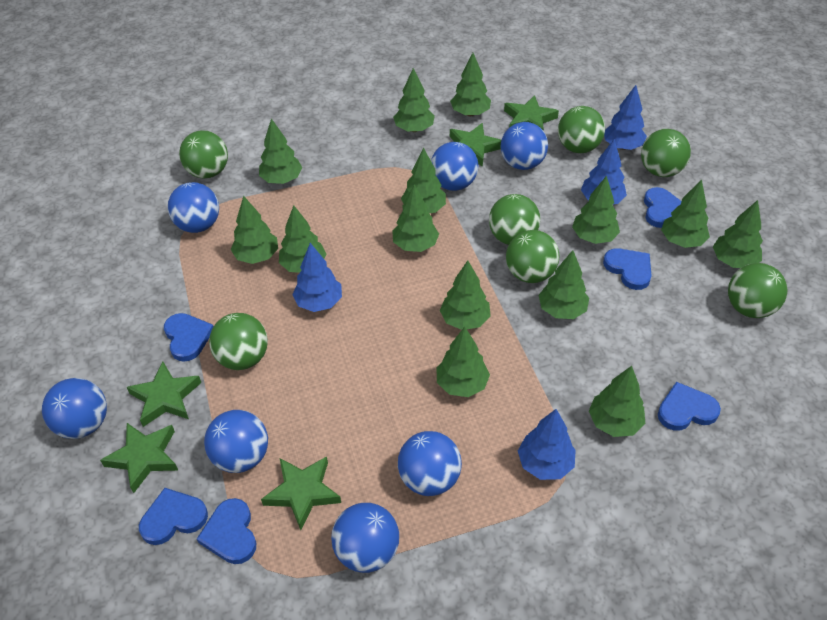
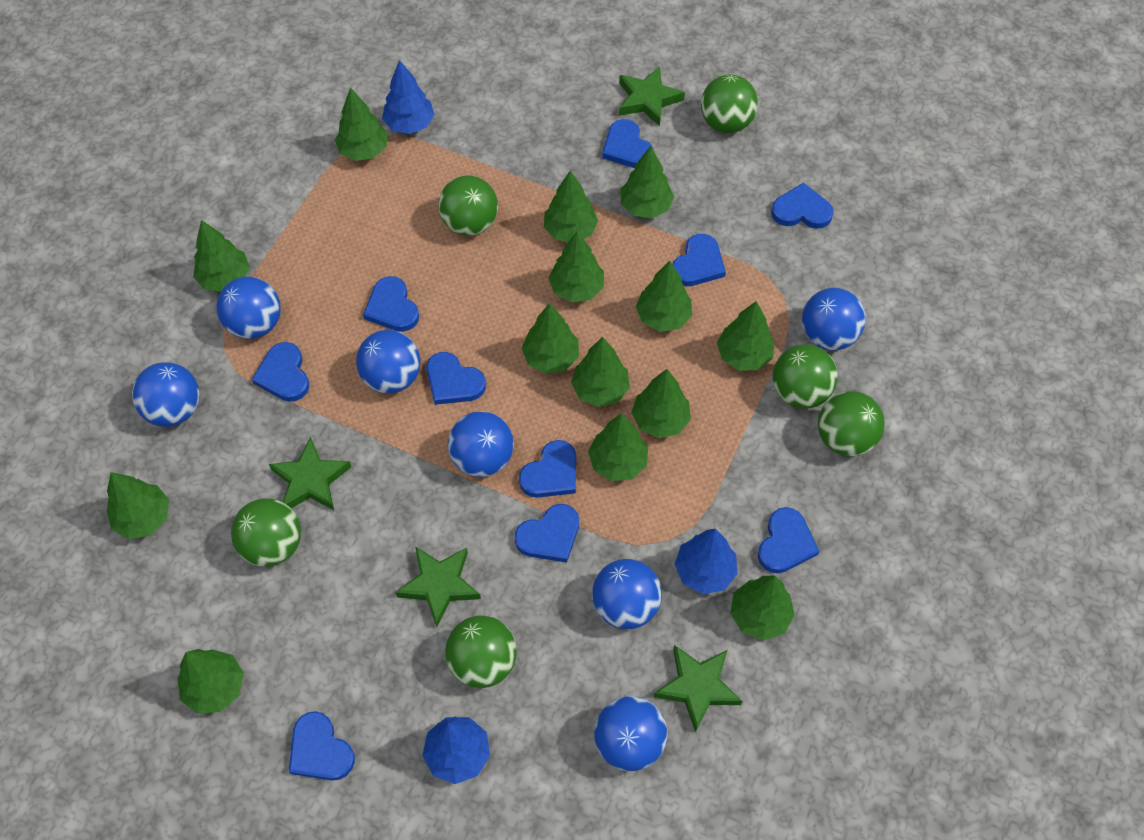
blue heart: [139,488,208,545] [164,313,214,362] [197,498,256,564] [603,248,652,290] [644,187,682,228] [658,382,721,431] = 6 -> [252,342,309,402] [289,711,355,780] [363,276,419,332] [426,352,486,405] [515,504,579,563] [519,440,576,498] [602,119,654,168] [673,234,726,286] [758,507,820,573] [771,182,834,229] = 10
blue tree: [292,243,342,312] [518,409,576,480] [581,139,627,204] [604,85,647,150] = 4 -> [382,60,435,134] [422,717,490,784] [674,529,737,594] = 3
green ball: [179,131,228,179] [209,313,268,370] [489,194,540,245] [506,230,560,283] [558,106,605,153] [641,129,691,177] [728,263,787,318] = 7 -> [231,498,301,567] [438,176,498,236] [445,616,517,688] [701,75,758,133] [773,344,838,409] [818,391,885,456] = 6
green star: [100,423,178,493] [127,362,201,427] [261,456,341,530] [450,123,501,167] [504,95,559,131] = 5 -> [269,437,351,510] [395,547,481,627] [619,66,685,127] [654,645,742,733] = 4

